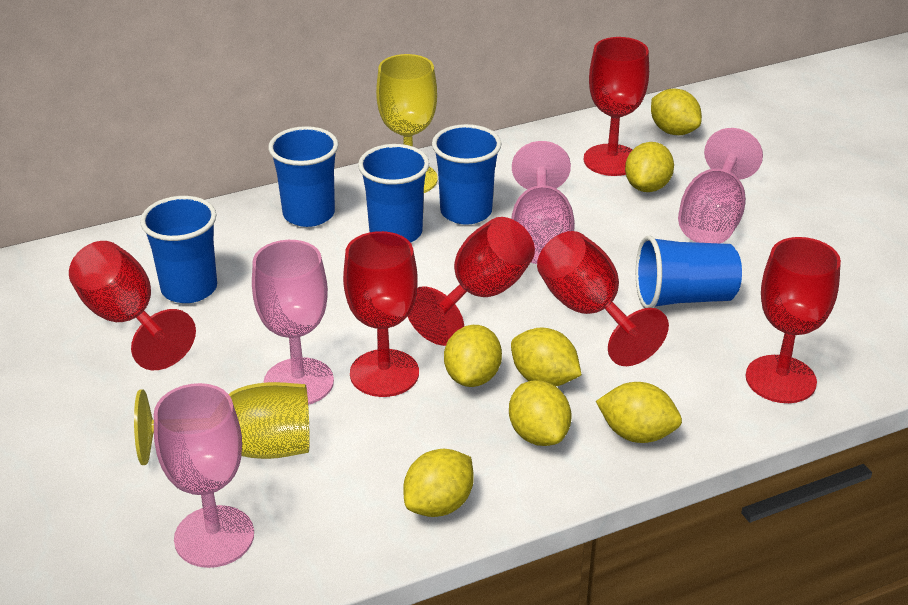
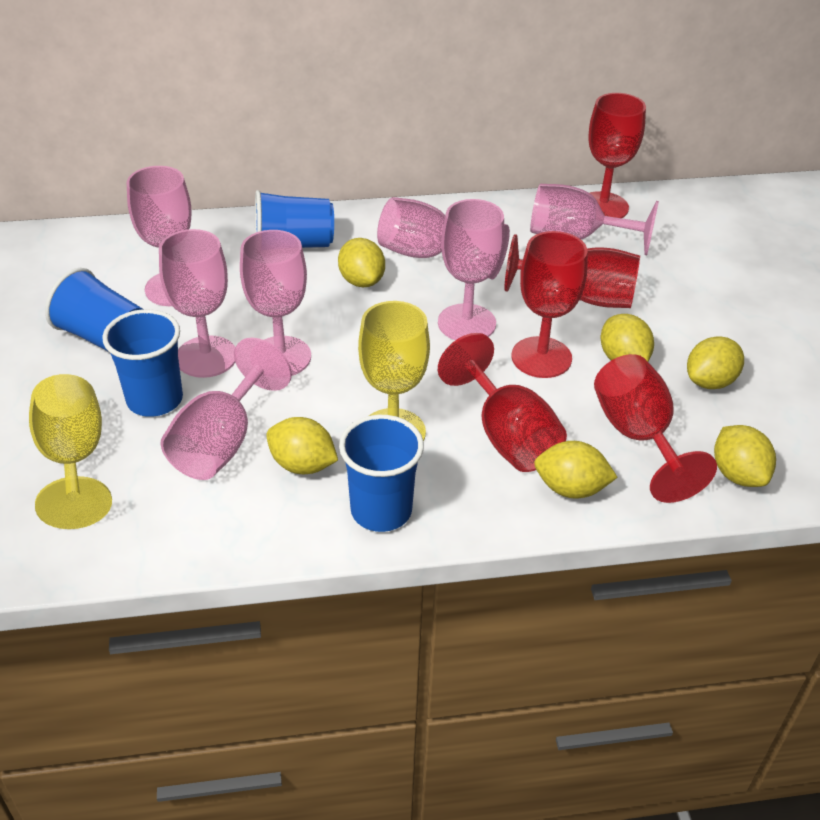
blue cup: [140,196,217,303] [268,126,338,227] [358,144,429,243] [432,124,502,225] [636,235,742,308] = 5 -> [45,268,143,352] [102,309,183,417] [255,190,334,248] [339,415,424,532] = 4
pink goblet: [154,383,254,568] [252,240,334,405] [511,141,575,264] [678,128,763,243] = 4 -> [127,166,191,306] [159,229,235,378] [161,338,292,480] [240,230,311,376] [377,197,510,280] [438,199,505,340] [530,184,659,255] = 7
red goblet: [69,241,196,370] [343,231,419,397] [408,217,535,346] [537,231,669,366] [584,37,649,176] [746,237,841,403] = 6 -> [438,333,567,472] [504,234,640,308] [512,231,588,378] [589,93,646,218] [594,354,717,503] = 5
yellow lemon: [403,448,474,517] [444,325,502,387] [509,380,571,446] [511,327,581,386] [596,382,682,443] [625,142,674,192] [651,88,702,135] = 7 -> [266,417,338,474] [338,238,385,287] [534,441,618,499] [600,314,654,362] [687,336,744,389] [714,425,776,487] = 6

